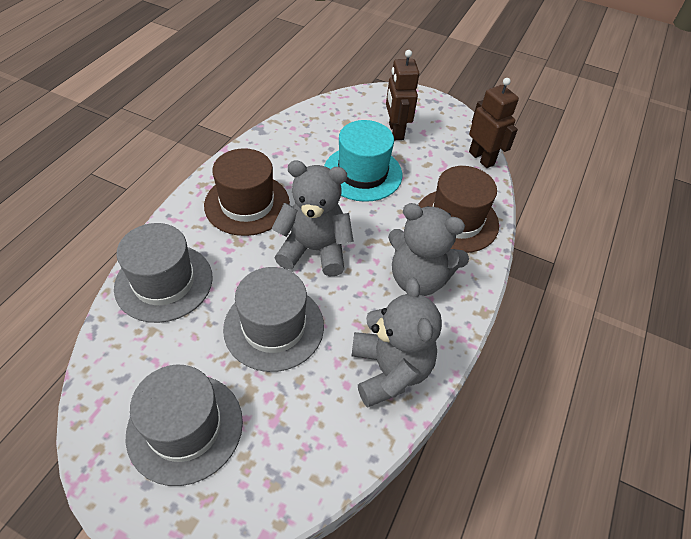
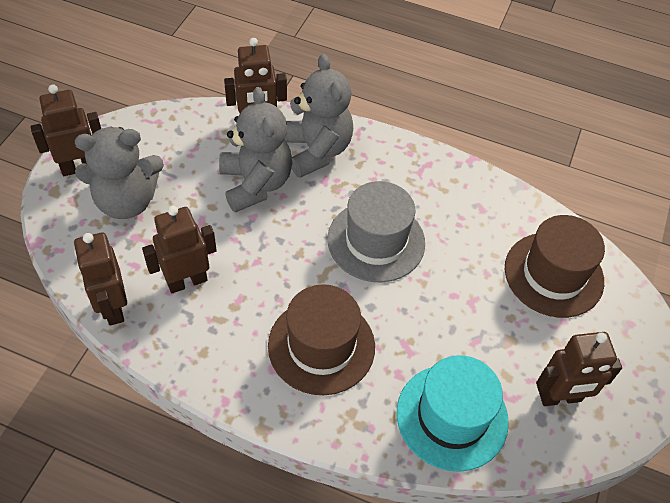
brown robot: [386,50,419,140] [469,78,519,168] = 2 -> [30,84,101,176] [74,232,127,325] [142,206,217,293] [224,38,287,113] [536,332,622,406] = 5
grey hat: [114,223,213,323] [126,365,243,486] [223,267,324,372] = 3 -> [327,181,425,282] = 1

